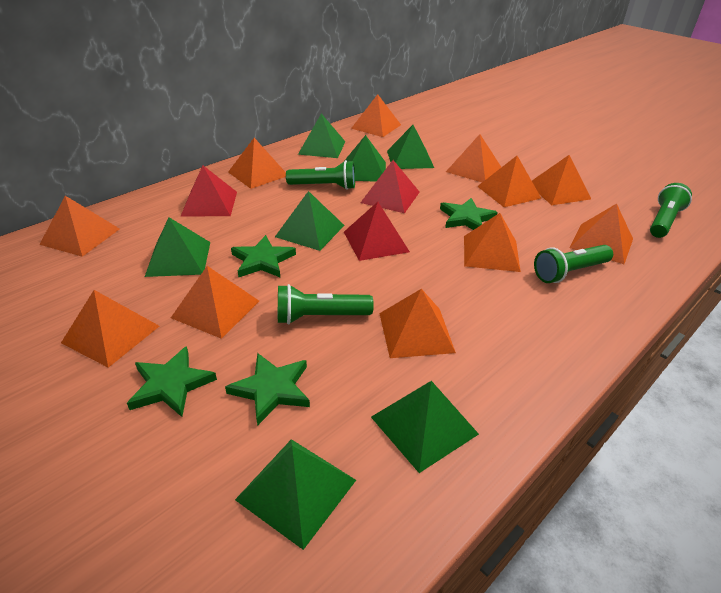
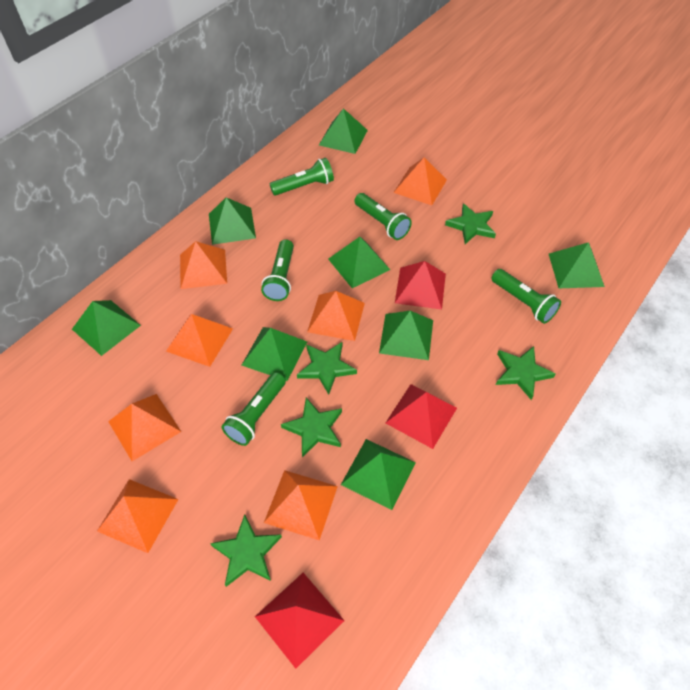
green flashlight: [278,284,374,324] [286,160,355,190] [534,245,613,283] [650,183,692,238] = 4 -> [222,372,286,446] [261,239,294,301] [270,158,334,196] [354,193,412,240] [491,269,561,324] = 5
green pyramid: [145,217,210,277] [235,439,356,550] [275,191,345,251] [298,114,346,158] [344,135,386,182] [371,381,479,473] [387,125,434,169] = 7 -> [72,300,141,356] [209,197,256,245] [242,327,307,381] [319,108,368,154] [328,237,390,288] [341,439,416,510] [379,311,433,360] [549,242,605,288] = 8
green star: [127,346,217,417] [225,353,310,426] [231,235,296,277] [440,198,498,230] = 4 -> [210,515,282,587] [281,398,342,458] [297,342,357,395] [445,204,496,244] [496,346,556,400] = 5
orange pyramid: [39,196,120,257] [61,290,159,368] [171,266,259,339] [228,138,286,189] [351,94,401,137] [379,289,456,358] [446,134,501,182] [464,213,521,272] [477,156,541,207] [532,155,591,205] [570,204,633,264] = 11 -> [97,479,178,553] [108,394,181,461] [166,314,233,367] [180,241,227,289] [264,470,338,540] [307,291,365,341] [393,157,447,205] = 7

